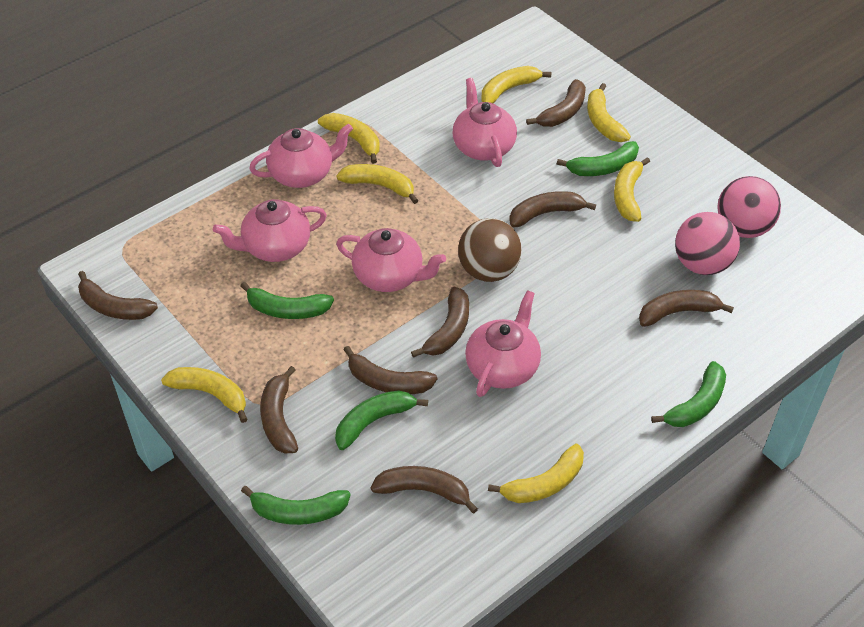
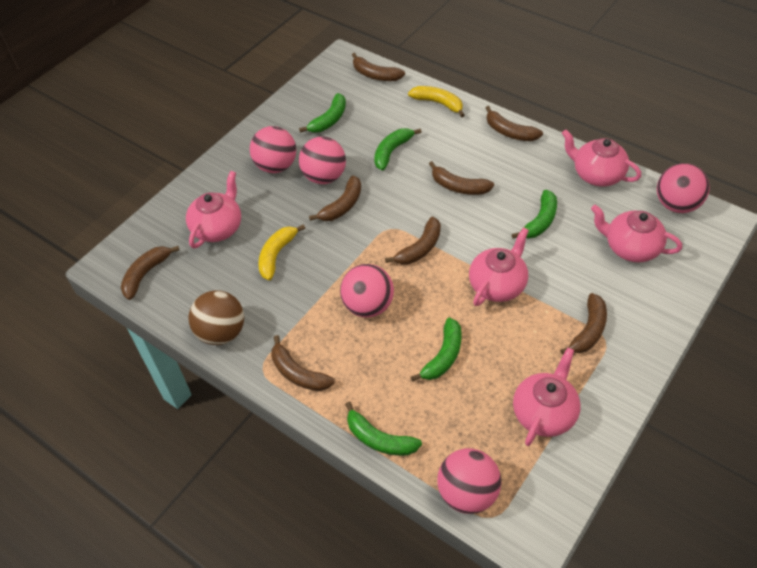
pink ball: [675,212,740,275] [717,176,781,238] = 2 -> [250,126,296,173] [299,137,346,184] [340,264,394,317] [437,448,501,514] [657,163,710,213] = 5
yellow banana: [161,367,248,423] [318,113,380,164] [336,164,419,204] [481,66,551,103] [488,444,584,503] [587,83,631,142] [614,157,650,222] = 7 -> [258,224,305,280] [408,86,465,117] = 2

